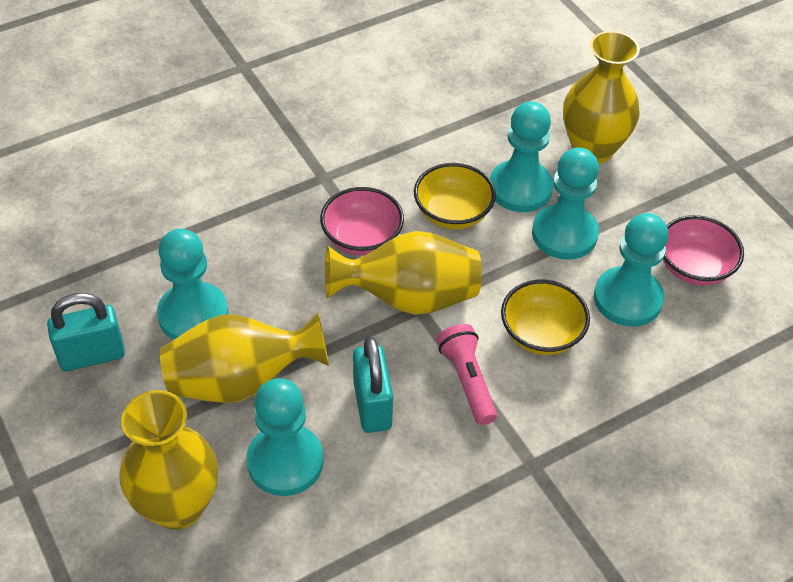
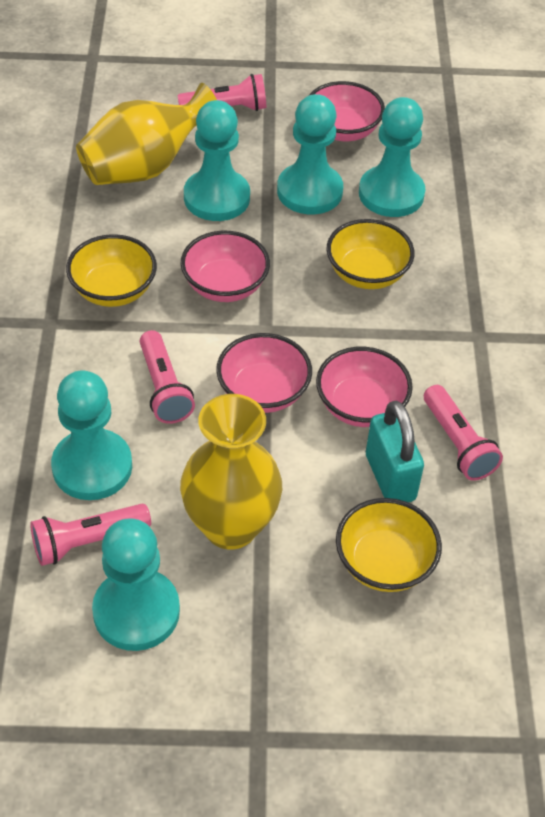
pink bowl: [320,187,404,256] [663,215,744,286] = 2 -> [180,231,270,302] [216,333,312,413] [309,81,385,141] [316,347,413,427] = 4
pink flashlight: [437,324,497,425] = 1 -> [30,504,151,566] [140,330,195,424] [178,74,266,111] [424,385,503,481] = 4
turquoise padlock: [47,293,125,371] [353,337,393,433] = 2 -> [366,400,424,502] = 1
yellow bowl: [414,163,496,229] [501,280,590,355] = 2 -> [66,234,157,307] [327,219,415,289] [336,498,442,592] = 3
yellow vase: [119,390,218,530] [160,313,329,403] [325,231,482,315] [563,31,640,164] = 4 -> [76,83,217,185] [180,394,282,550] = 2

